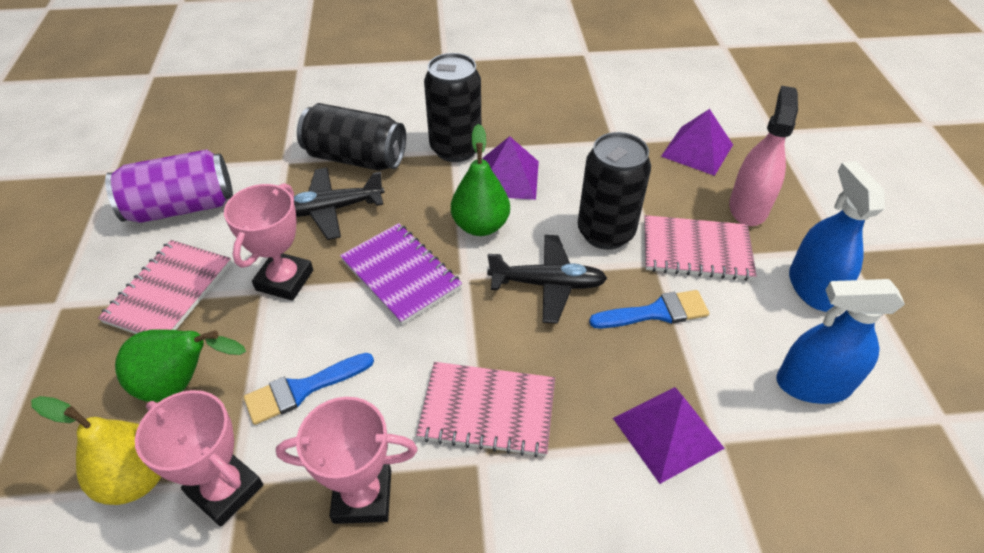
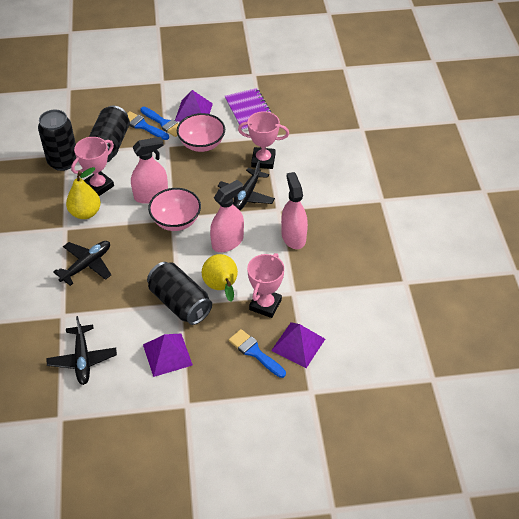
black plane: [294,168,385,240] [488,235,607,324] = 2 -> [46,316,117,385] [53,241,111,286] [218,161,275,210] = 3
blue brush: [244,353,374,425] [589,290,709,329] = 2 -> [127,111,169,140] [140,107,178,137] [229,329,286,378] = 3
blue spray bottle: [776,279,905,404] [789,161,885,312] = 2 -> none = 0
green pear: [115,330,246,402] [451,124,510,236] = 2 -> none = 0
pink bowl: none = 0 -> [148,188,201,231] [177,113,225,152] = 2
pink notebook: [98,240,231,334] [416,362,555,458] [644,215,756,281] = 3 -> none = 0
pink spray bottle: [729,86,798,226] = 1 -> [131,137,168,204] [210,180,244,252] [281,172,308,249] = 3
purple can: [105,150,233,223] = 1 -> none = 0
yellow pear: [31,396,161,505] = 1 -> [66,167,101,219] [201,254,238,302] = 2

